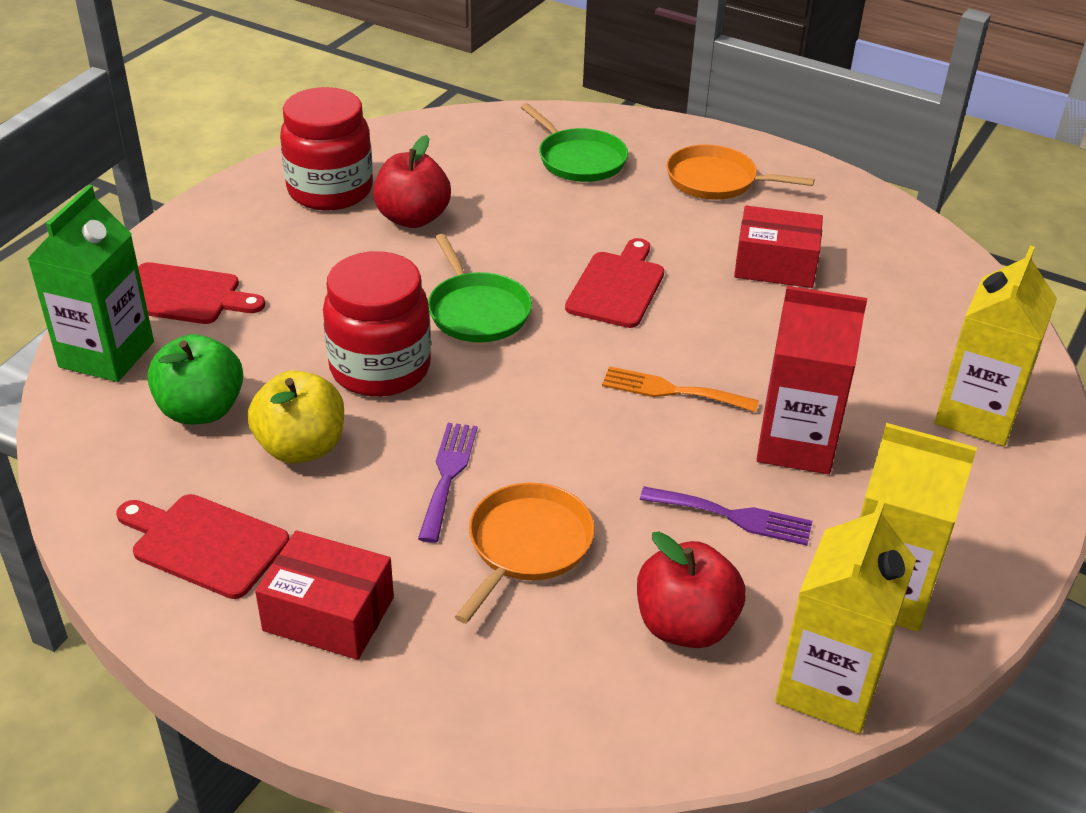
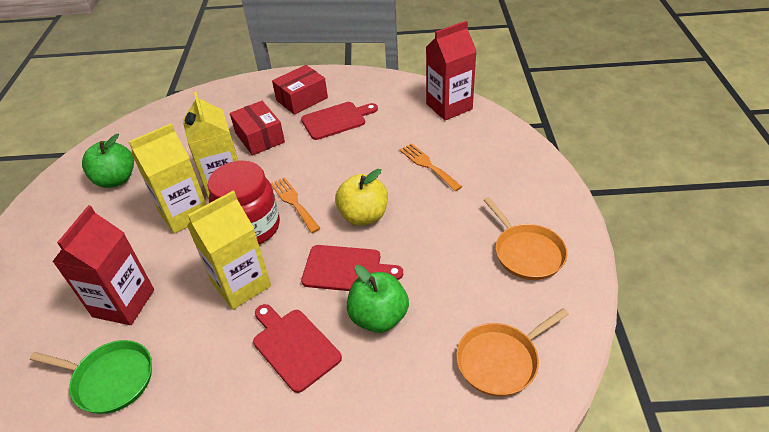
green apple: [147,334,243,425] = 1 -> [82,134,134,188] [347,265,409,333] = 2
green carton: [27,185,154,382] = 1 -> none = 0
green pan: [428,234,532,342] [521,103,628,182] = 2 -> [30,340,152,414] = 1
orange fork: [602,366,759,412] = 1 -> [270,177,321,233] [399,143,462,191] = 2
purple fork: [418,423,478,543] [640,486,813,546] = 2 -> none = 0
red apple: [373,135,451,228] [637,532,746,648] = 2 -> none = 0
red carton: [756,286,867,474] = 1 -> [52,205,154,325] [426,21,477,120] = 2
red jar: [280,87,373,210] [323,251,431,397] = 2 -> [207,161,280,244] = 1

